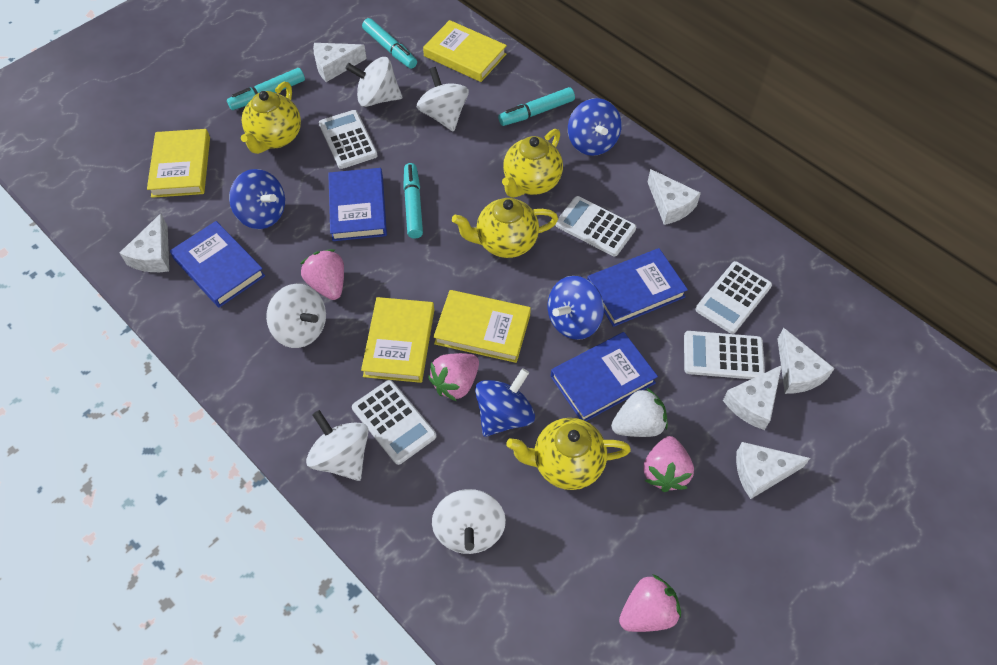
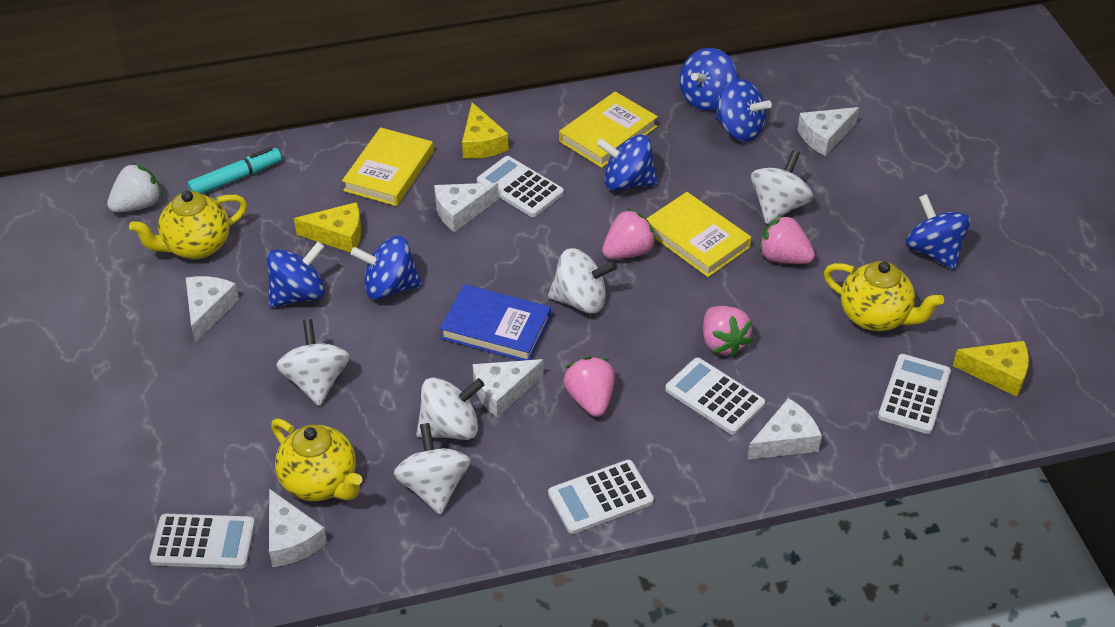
blue book: [170,221,265,308] [328,168,387,241] [551,332,658,421] [587,248,688,327] = 4 -> [440,284,551,361] = 1
blue spinning top: [229,169,285,229] [475,368,535,437] [547,276,604,340] [568,98,622,156] = 4 -> [267,242,325,307] [351,236,422,300] [596,134,658,191] [679,48,737,110] [714,79,772,141] [906,194,971,270] = 6
turquoise marker: [227,68,305,110] [362,18,417,69] [403,163,423,239] [498,87,575,126] = 4 -> [187,147,282,194] = 1
yellow book: [147,129,210,198] [361,297,434,383] [423,20,507,82] [433,290,531,363] = 4 -> [342,127,433,206] [559,91,658,168] [646,192,751,277] = 3
yellow cheese: none = 0 -> [294,202,361,253] [462,102,509,159] [953,341,1029,397] = 3
yellow teapot: [241,82,301,154] [452,198,558,258] [502,129,563,198] [506,418,631,490] = 4 -> [129,191,247,259] [271,419,363,501] [824,261,944,331] = 3

